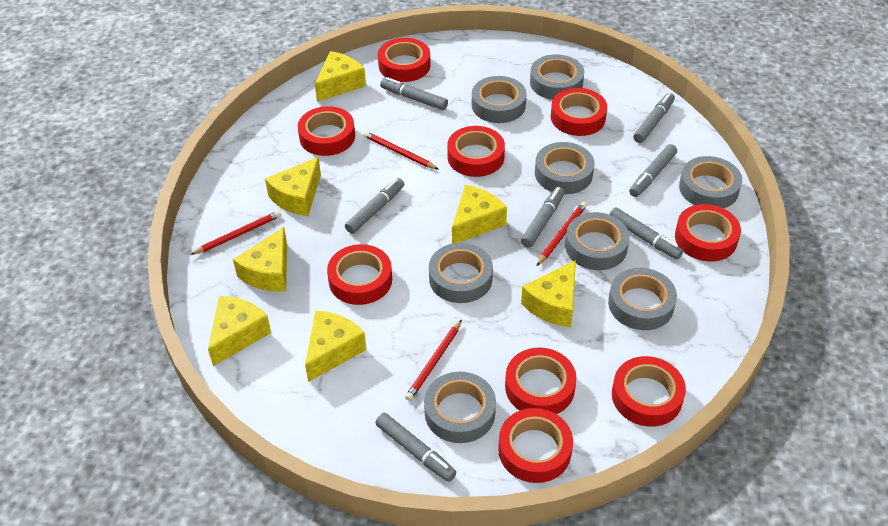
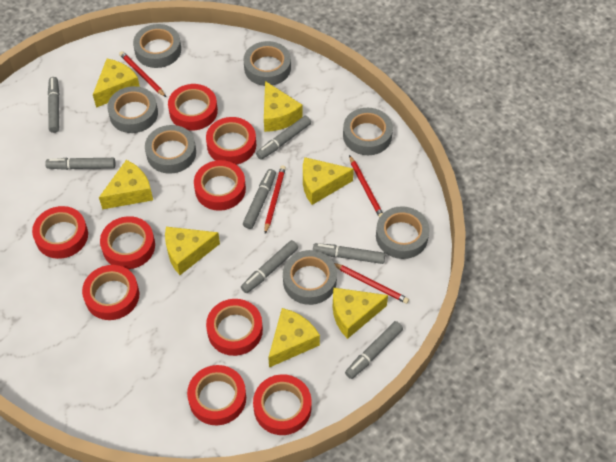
grey tape: [424,372,496,443] [429,243,493,303] [472,76,527,123] [530,54,584,100] [535,142,594,194] [565,212,630,270] [608,268,677,330] [679,156,742,208] = 8 -> [107,86,158,133] [133,24,181,68] [145,125,196,174] [244,41,291,86] [283,250,337,305] [343,108,393,155] [376,206,430,259] = 7

